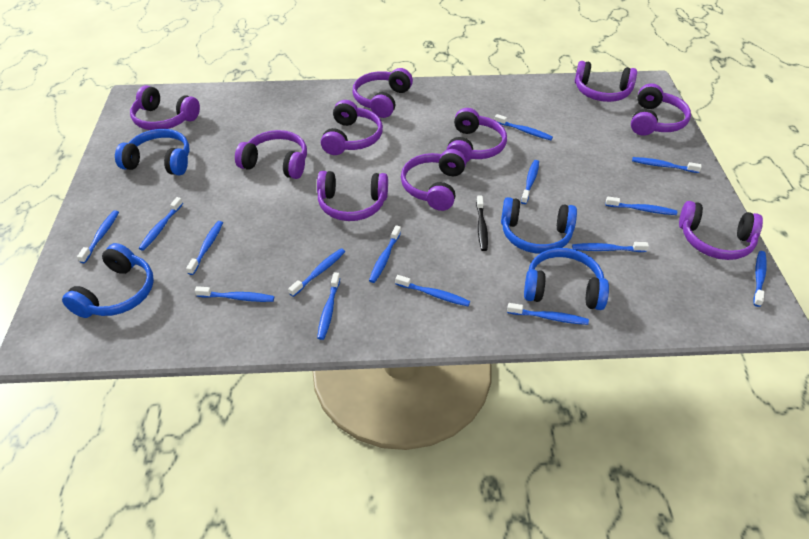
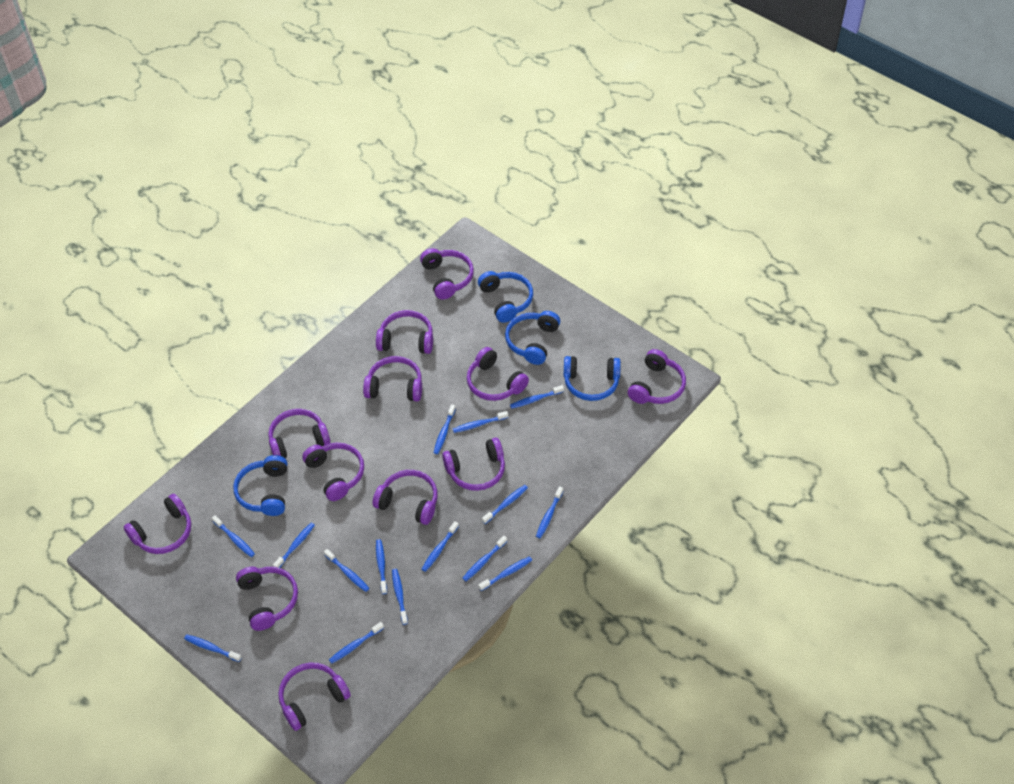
black toothbrush: [476,196,488,251] = 1 -> none = 0
purple headphones: [130,85,200,130] [235,130,307,179] [317,171,388,221] [321,100,383,155] [353,68,413,118] [401,149,466,211] [447,108,507,163] [575,61,637,102] [631,83,691,136] [679,201,763,260] = 10 -> [124,494,191,554] [236,567,298,631] [268,409,330,458] [278,663,351,731] [302,443,364,501] [363,356,422,401] [373,470,438,525] [376,310,433,354] [420,248,474,299] [442,438,505,491] [467,347,529,401] [628,349,686,404] = 12

